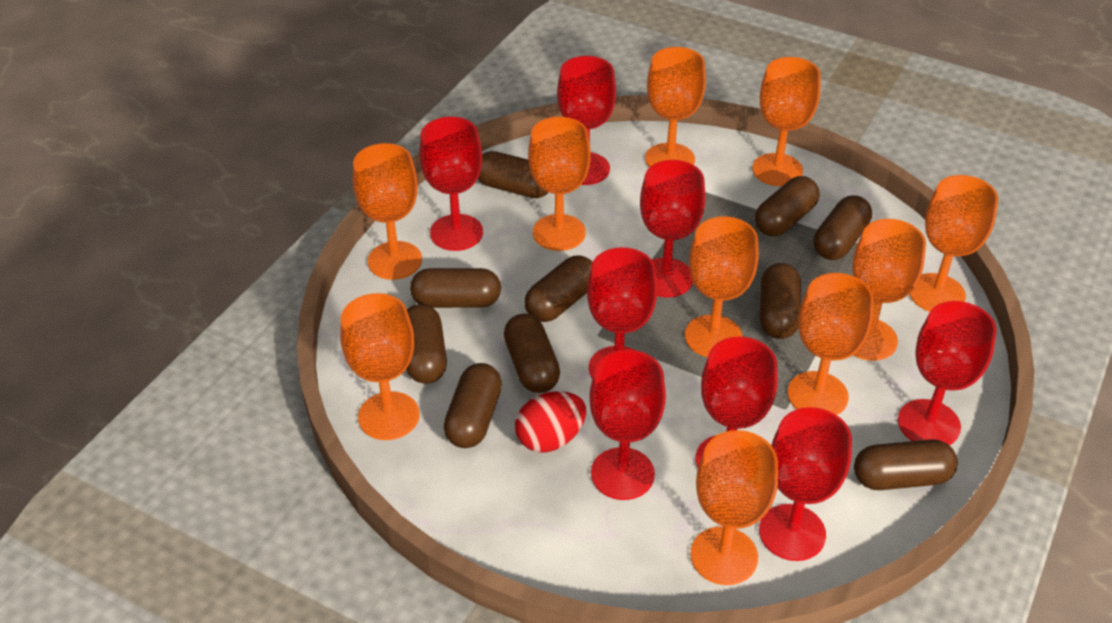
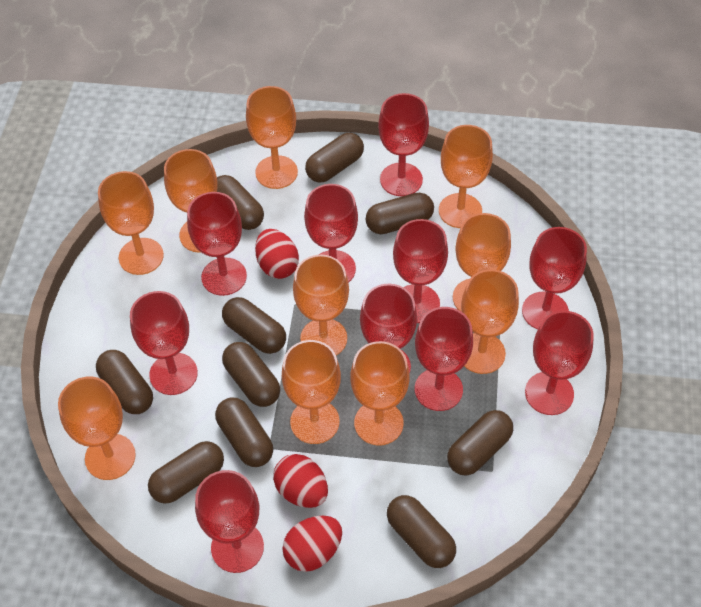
red egg: [515,391,586,453] = 1 -> [255,229,299,279] [273,454,328,508] [282,516,342,572] = 3
red goblet: [419,117,483,251] [557,56,616,185] [587,247,657,379] [589,350,666,500] [640,160,705,297] [696,337,778,468] [759,407,852,561] [898,301,997,445] = 8 -> [130,291,198,395] [187,192,247,296] [195,470,264,573] [304,184,358,283] [360,284,417,374] [378,93,429,196] [393,219,448,323] [415,307,473,411] [522,227,587,330] [525,311,594,415] = 10

